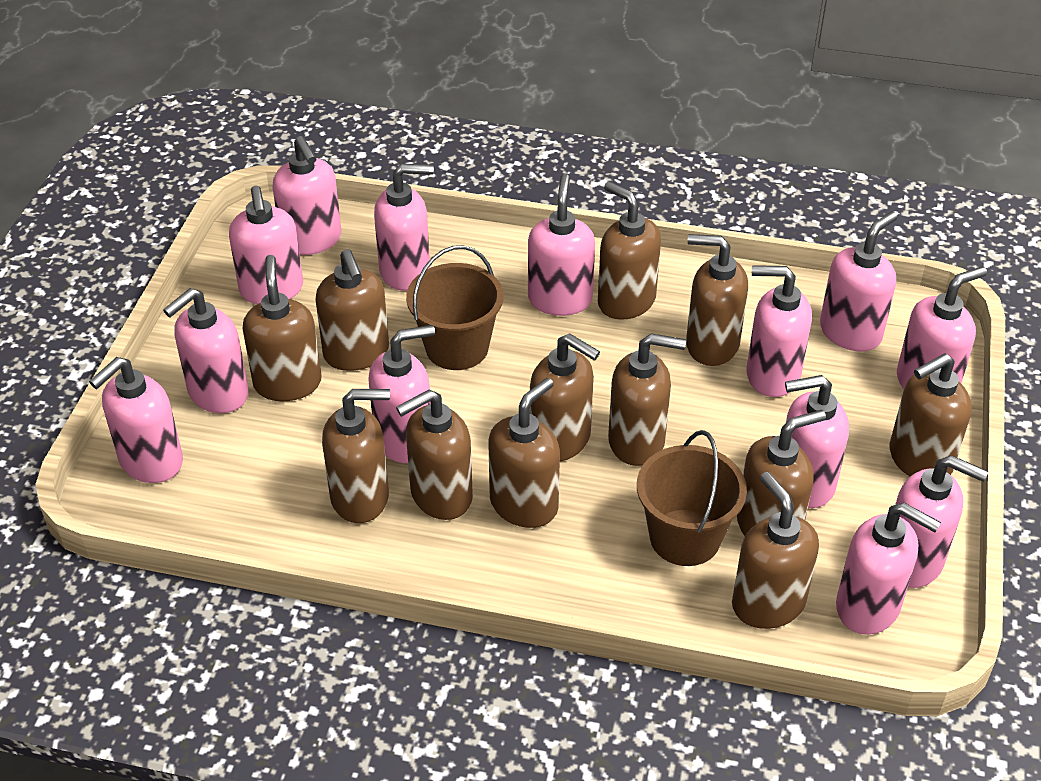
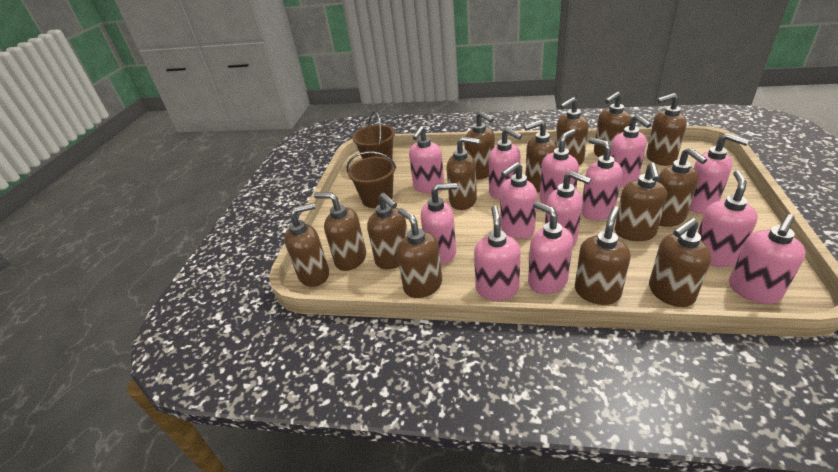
brown soap dispenser: [243,255,322,401] [315,249,389,371] [322,389,390,523] [396,390,473,520] [488,378,560,528] [530,333,600,461] [598,181,661,320] [608,334,686,466] [686,234,748,366] [732,472,819,629] [737,410,826,536] [890,353,972,476] = 12 -> [284,203,329,287] [314,192,366,271] [367,193,408,269] [397,208,442,298] [447,136,480,210] [464,111,495,180] [524,120,557,192] [555,97,589,165] [575,206,630,305] [594,92,631,157] [615,162,667,241] [646,93,687,166] [649,218,711,307] [658,148,707,227] = 14

